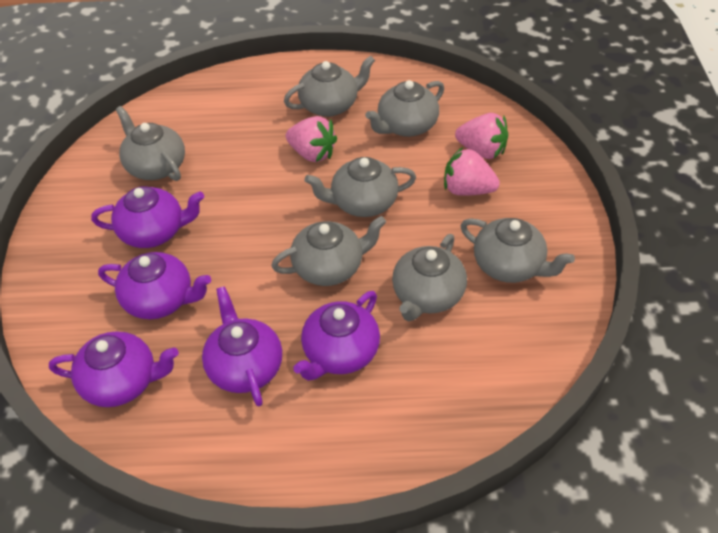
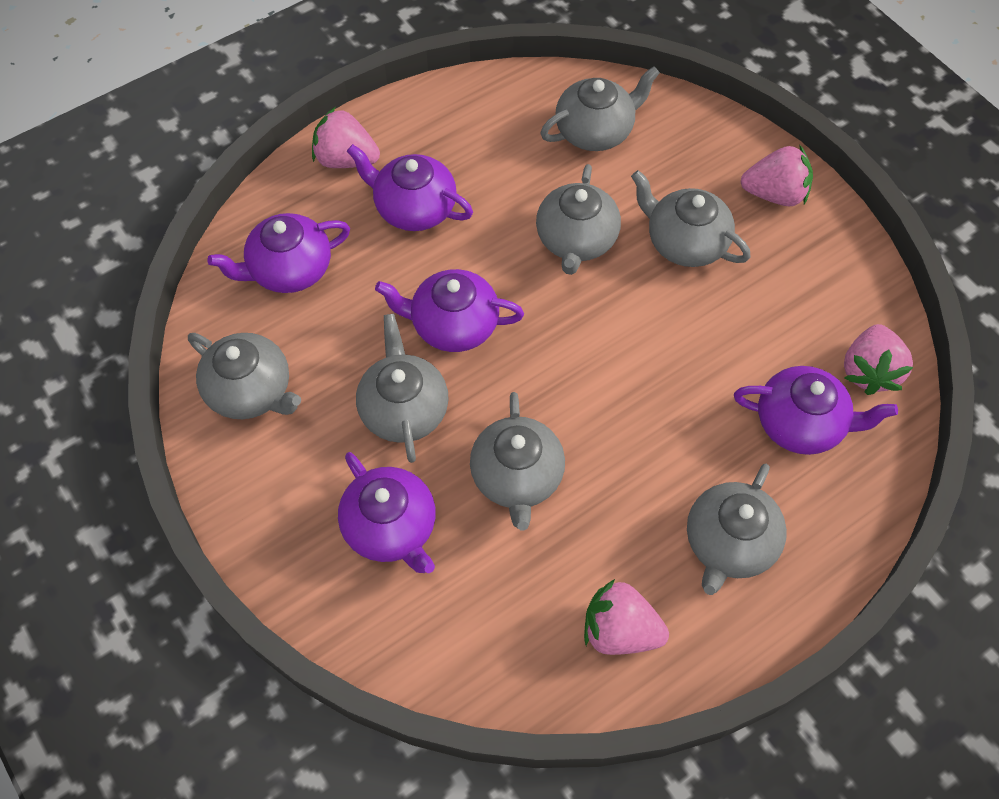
pink strawberry: [286,116,337,162] [444,147,500,196] [455,113,508,159] = 3 -> [312,107,380,168] [584,579,669,655] [741,144,813,206] [844,324,913,395] = 4

